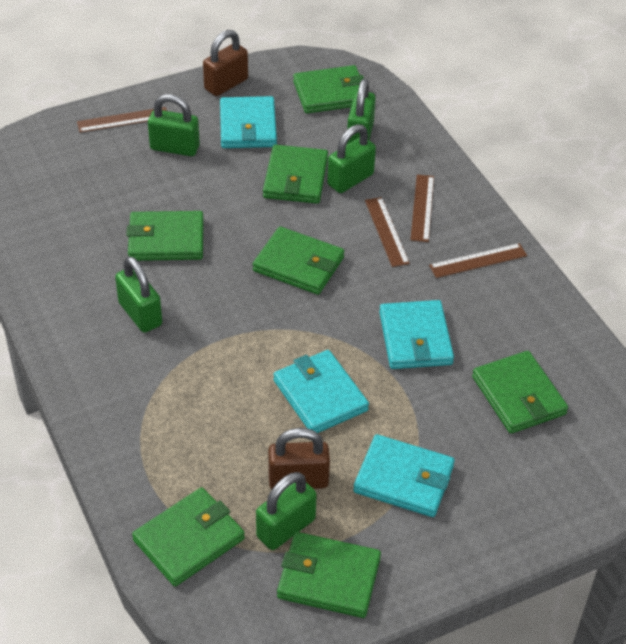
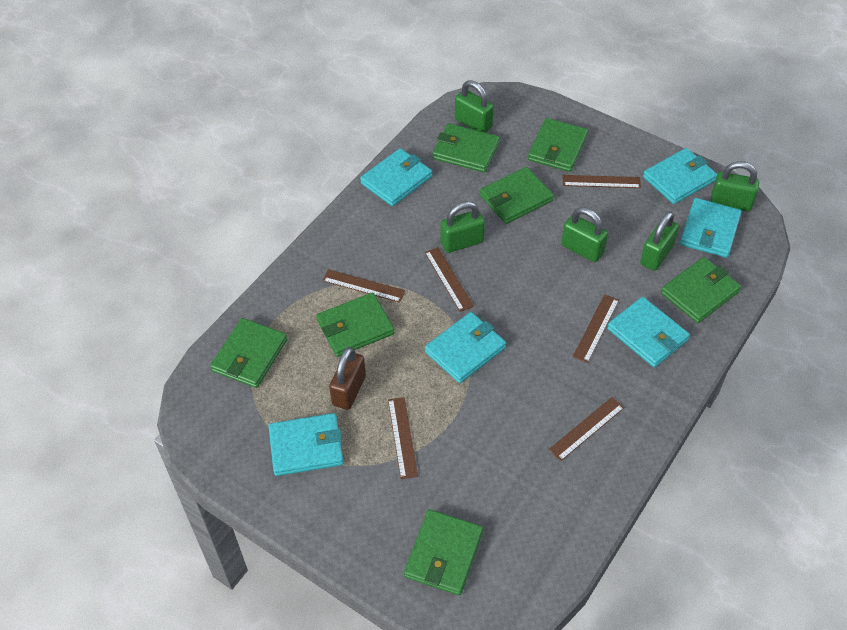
brown padlock: [203,30,248,96] [268,428,330,489] = 2 -> [329,347,366,410] = 1
brown ruler: [77,107,167,133] [365,197,410,267] [410,175,434,242] [429,243,527,278] = 4 -> [323,269,405,303] [388,397,418,479] [425,247,474,312] [549,397,624,461] [563,175,641,188] [573,294,619,363] = 6
turquoise wallet: [220,96,277,148] [273,350,369,433] [353,434,455,517] [379,300,454,369] = 4 -> [268,413,344,476] [360,148,432,206] [425,312,506,383] [607,297,690,368] [643,148,717,204] [680,198,741,258] = 6

